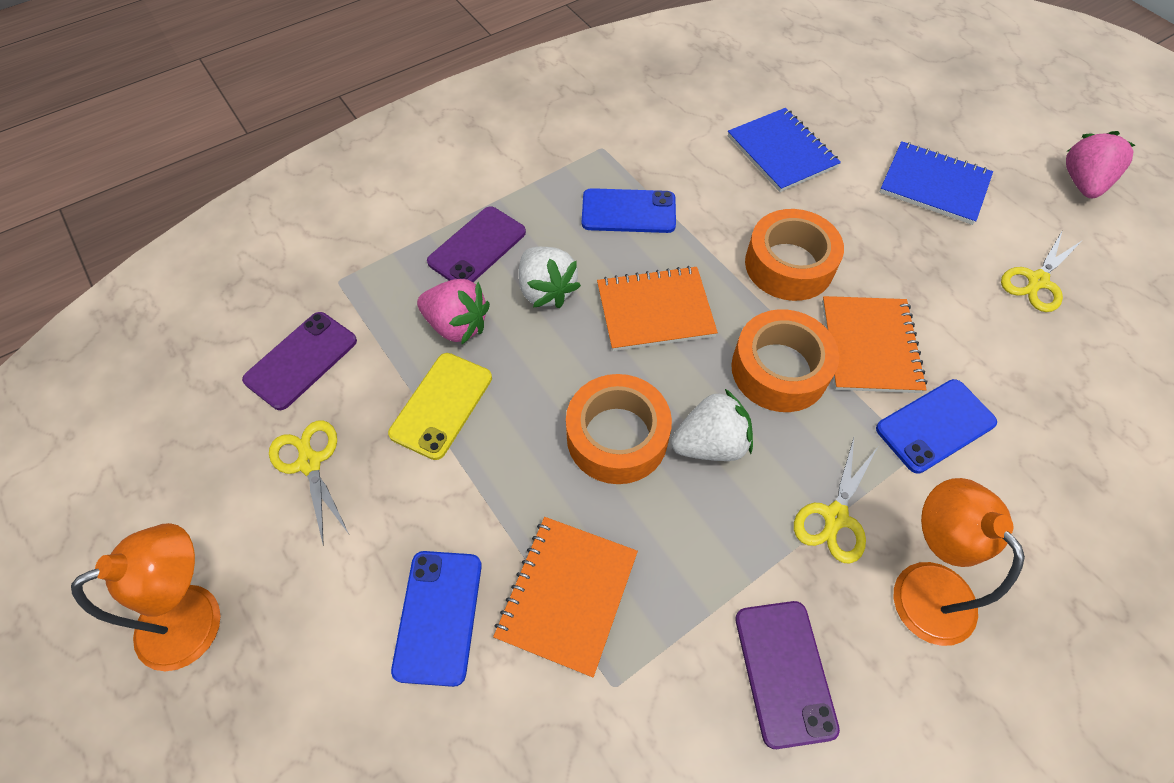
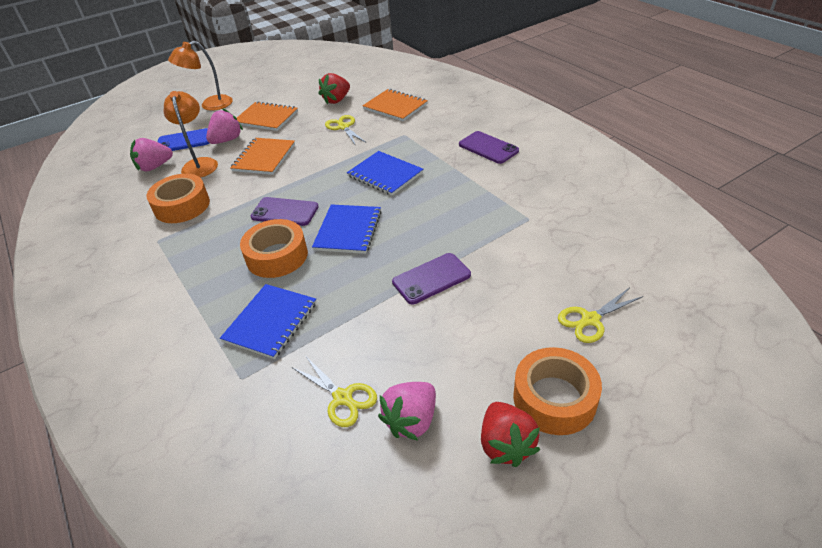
blue notebook: [728,108,841,192] [880,141,993,225] = 2 -> [220,284,317,359] [312,204,381,254] [347,151,423,196] = 3
blue phone: [391,551,482,687] [582,188,676,233] [876,379,997,474] = 3 -> [158,128,209,151] = 1
pink strawberry: [417,279,490,344] [1066,131,1136,198] = 2 -> [130,138,173,171] [206,108,243,144] [378,382,436,441] = 3
red strawberry: none = 0 -> [319,73,350,105] [481,402,540,467] = 2
white strawberry: [519,247,581,308] [671,389,753,461] = 2 -> none = 0
yellow phone: [388,353,492,460] = 1 -> none = 0

